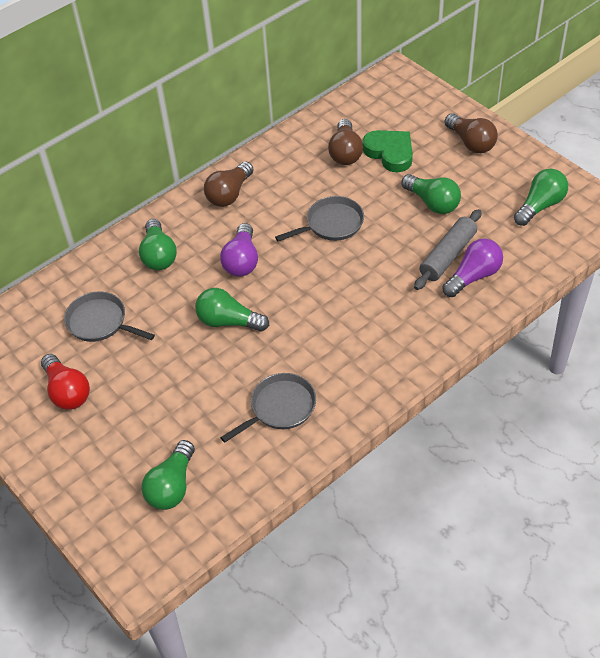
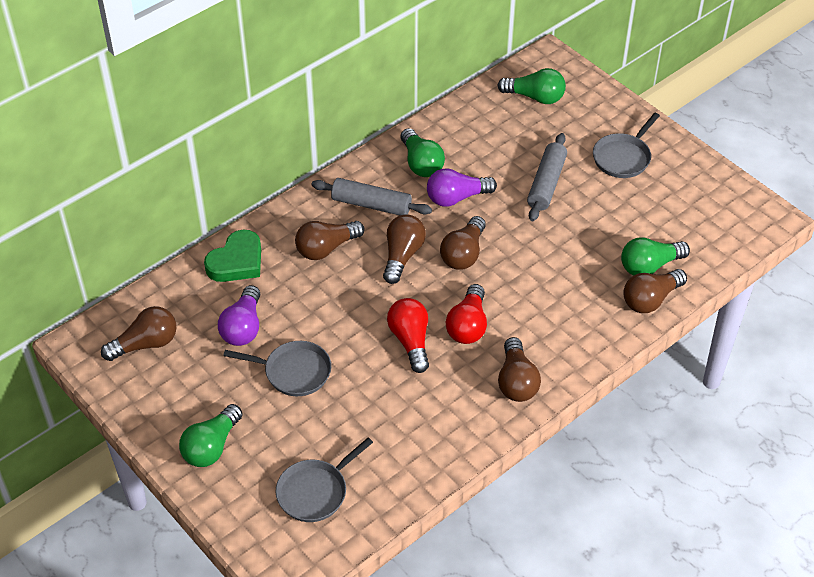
brown light bulb: [204,162,254,207] [328,119,363,165] [444,113,498,153] = 3 -> [101,306,176,361] [295,221,365,260] [383,214,426,284] [440,216,486,270] [498,337,541,402] [623,269,687,313] = 6
green light bulb: [139,219,177,270] [141,440,195,510] [195,288,269,331] [401,174,461,214] [514,169,568,226] = 5 -> [179,404,243,467] [401,128,445,177] [497,68,566,104] [621,237,690,276] = 4
grey rolling pin: [414,209,482,290] = 1 -> [312,178,432,215] [527,133,567,221] = 2
red light bulb: [41,354,90,410] = 1 -> [387,298,429,373] [446,284,487,344] = 2

